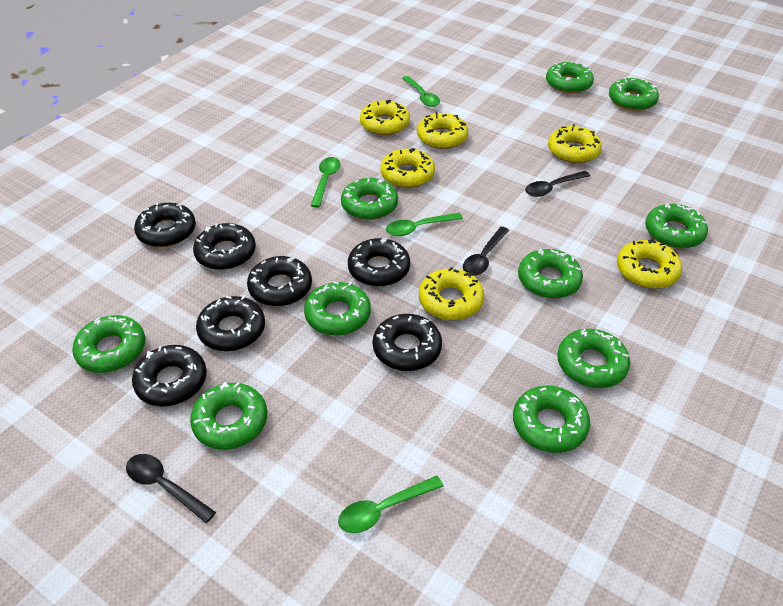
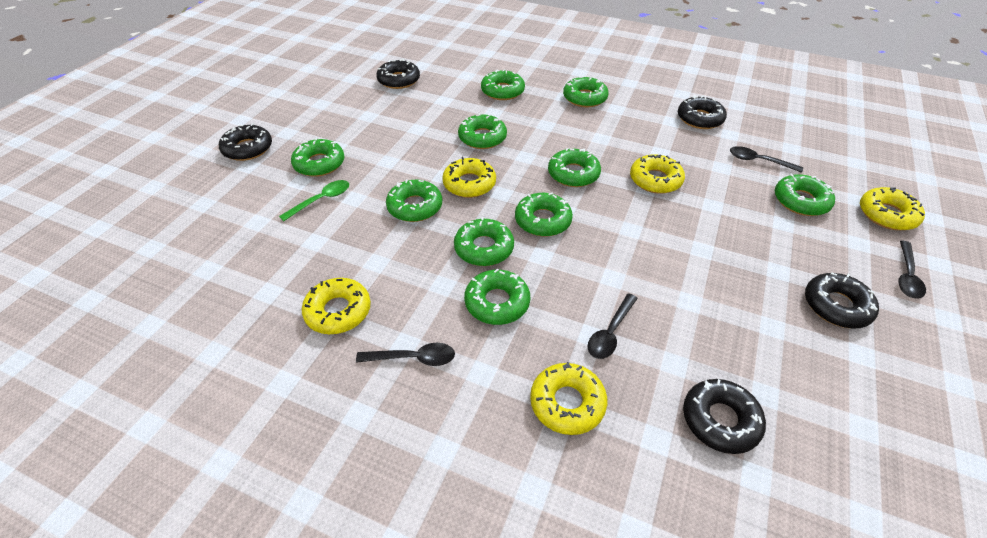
black donut: [132,345,207,407] [134,202,196,247] [193,223,256,270] [196,296,265,351] [247,256,312,306] [348,238,410,287] [373,314,442,371] = 7 -> [219,123,272,161] [376,59,420,89] [678,95,727,129] [683,379,766,454] [805,272,879,329] = 5
black spoon: [126,454,216,523] [463,227,509,276] [525,171,590,197] = 3 -> [356,343,455,366] [588,293,638,359] [730,146,803,173] [898,240,926,299] = 4
green spoon: [311,157,340,208] [338,476,444,533] [386,213,463,236] [402,76,440,107] = 4 -> [279,180,349,221] = 1
yellow donut: [360,100,410,135] [381,148,435,188] [417,112,468,149] [419,267,484,320] [548,124,602,163] [617,239,682,289] = 6 -> [301,278,371,334] [442,157,496,198] [530,362,607,435] [630,154,685,194] [860,187,925,230] = 5

